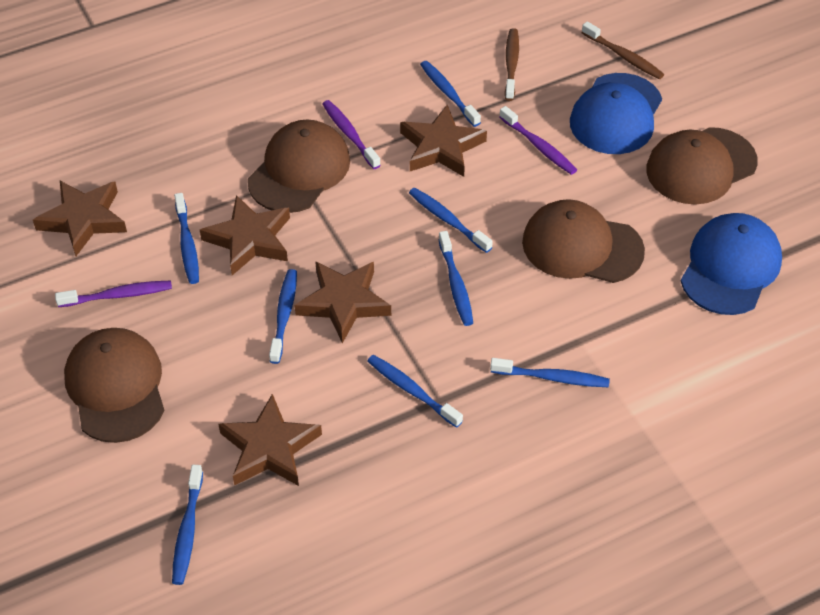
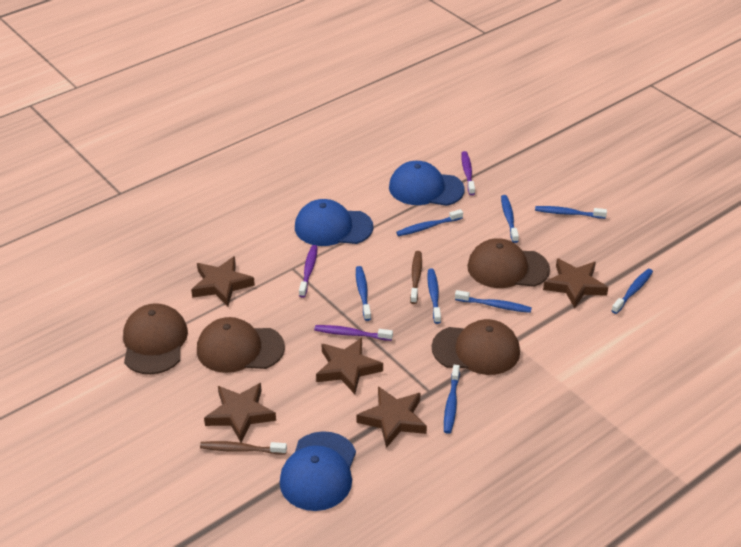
blue cap: [570,73,662,154] [681,213,782,315] = 2 -> [280,431,356,511] [295,199,373,246] [389,161,465,206] = 3

